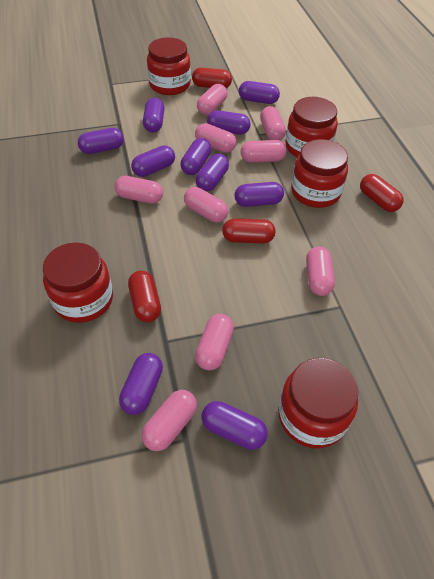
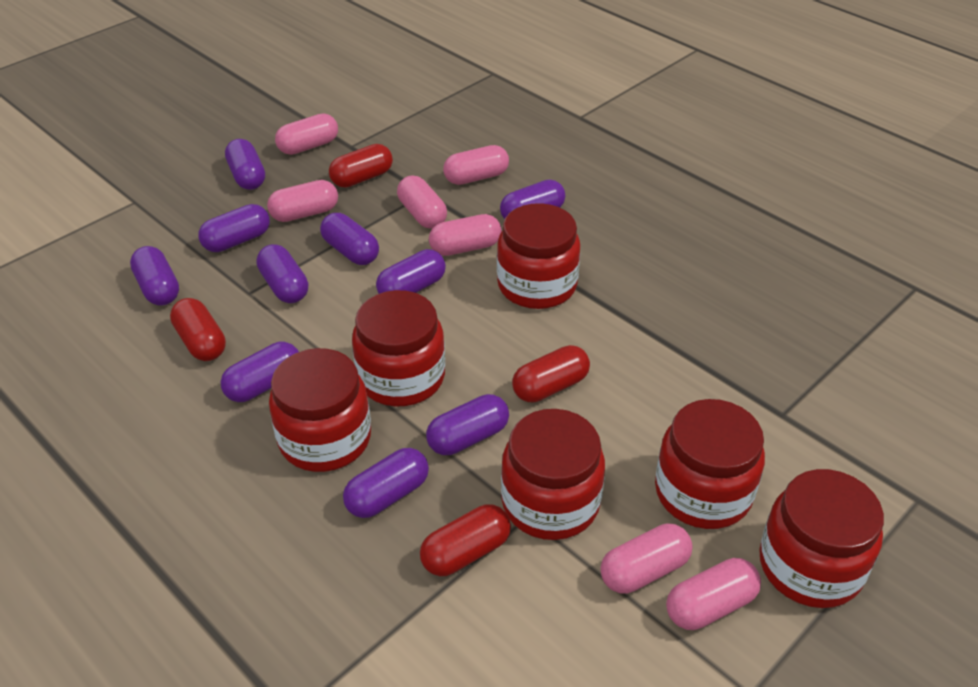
pink capsule: [115,176,163,204] [141,390,197,451] [184,187,228,223] [195,123,237,153] [195,314,234,371] [197,84,227,115] [241,140,287,163] [260,106,286,140] [306,246,335,296] = 9 -> [267,180,338,222] [275,114,338,155] [397,175,447,229] [429,214,502,256] [443,145,509,185] [600,523,693,594] [666,558,761,630] = 7
red jar: [43,242,113,323] [147,37,191,95] [278,358,358,448] [286,97,338,157] [291,139,348,208] = 5 -> [269,348,371,472] [352,290,445,406] [497,203,580,309] [501,409,605,540] [655,399,765,529] [759,469,884,608] = 6

